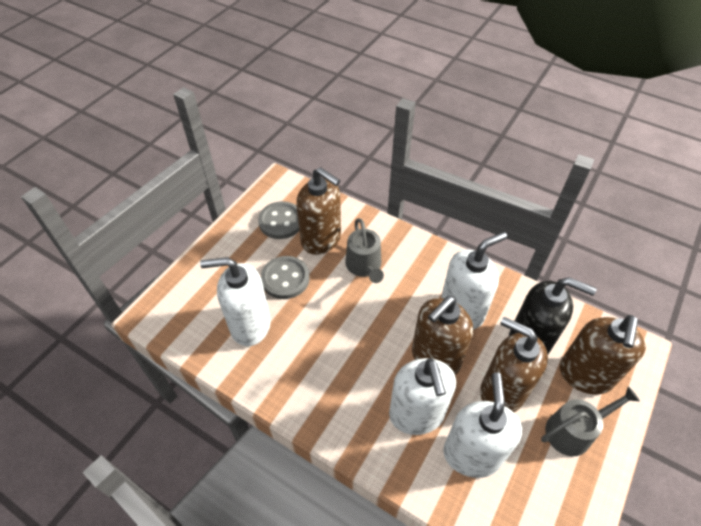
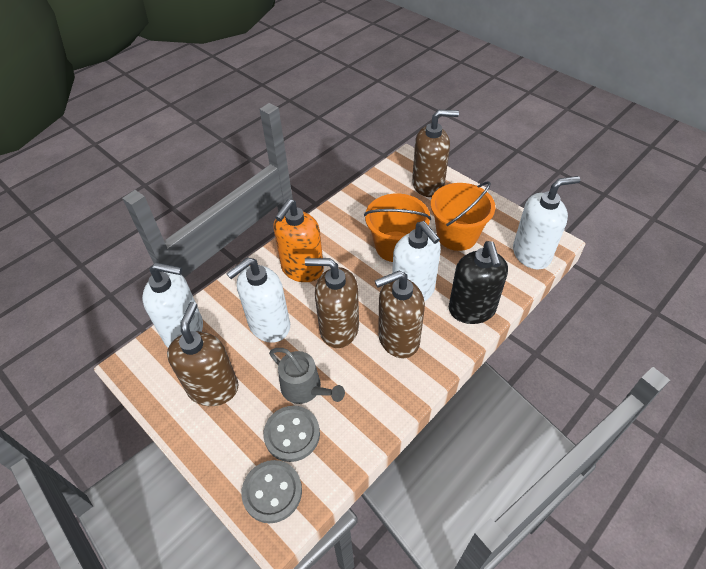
grey watering can: [345,218,384,283] [541,386,640,456] = 2 -> [269,348,345,404] = 1
orange bucket: none = 0 -> [364,193,431,262] [431,181,495,251] = 2
orange soap dispenser: none = 0 -> [273,199,324,282] = 1

